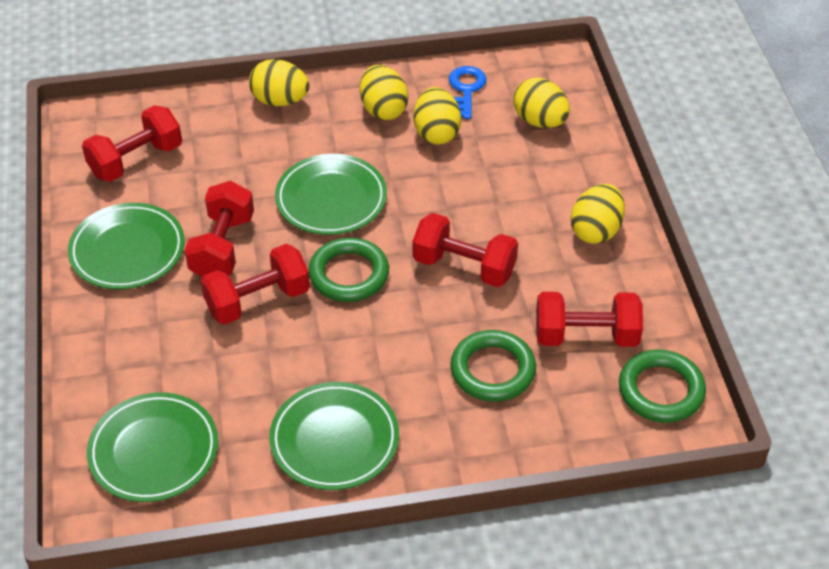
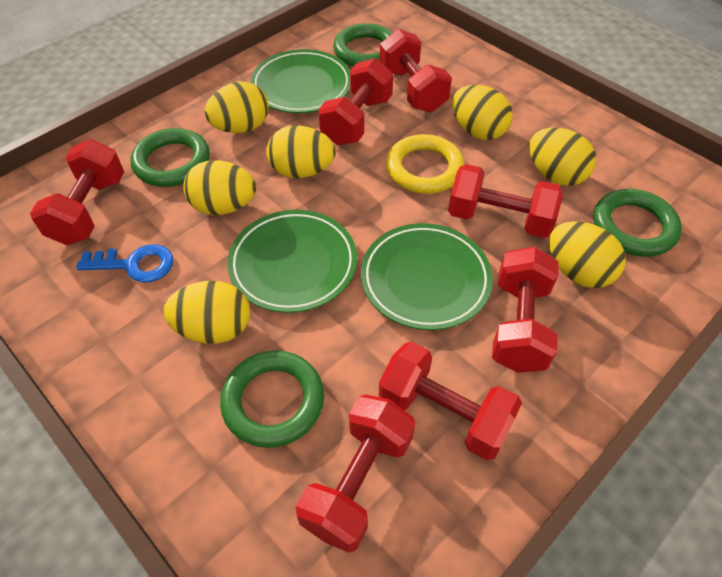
green plate: [68,203,185,289] [87,392,218,502] [269,382,399,490] [275,154,387,235] = 4 -> [227,210,357,313] [250,49,350,113] [361,223,493,330] = 3
green ring: [308,238,389,302] [450,330,536,402] [619,349,706,423] = 3 -> [130,128,210,187] [220,350,324,448] [333,23,393,67] [593,189,682,257] = 4
red dumbbell: [82,105,182,182] [185,181,254,277] [201,244,310,325] [413,213,518,287] [536,292,643,347] = 5 -> [30,139,124,245] [296,395,415,553] [318,58,393,145] [379,342,522,460] [380,29,452,112] [448,164,563,238] [492,247,559,373] = 7
yellow egg: [249,59,310,106] [360,65,409,120] [413,87,461,144] [514,77,570,128] [571,184,625,244] = 5 -> [163,281,250,344] [183,160,256,215] [204,82,269,133] [266,126,336,178] [452,85,513,140] [529,128,596,186] [549,221,626,288] = 7
yellow ring: none = 0 -> [386,134,464,194] = 1

